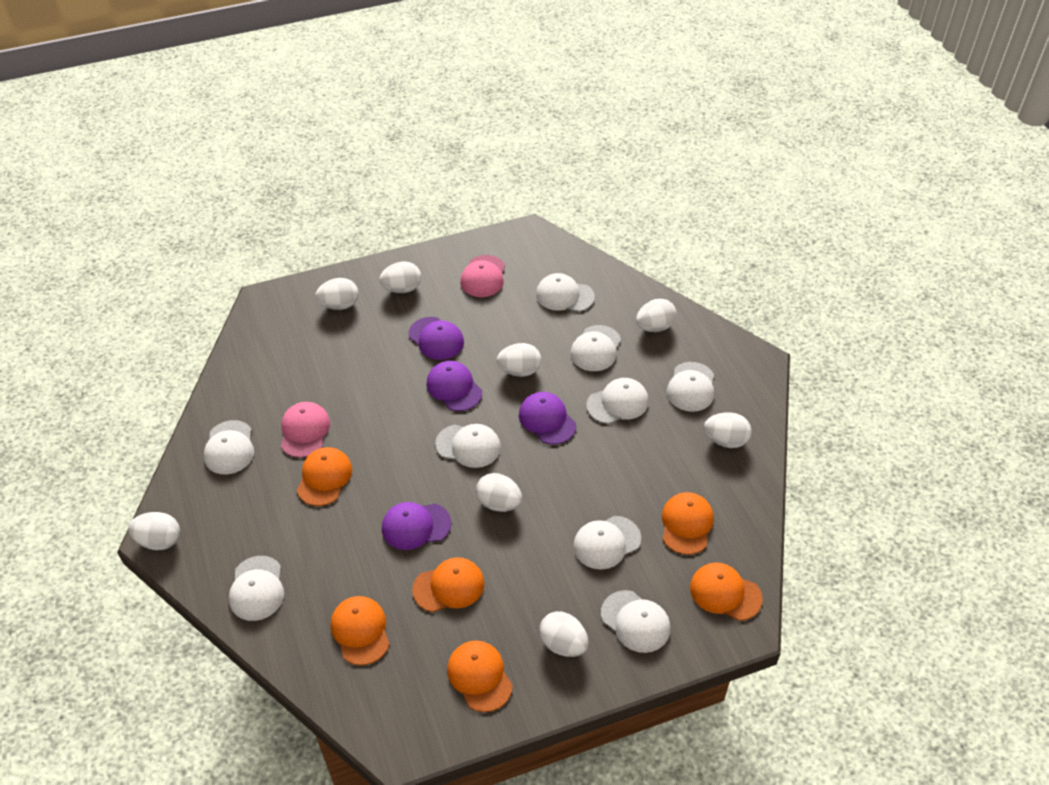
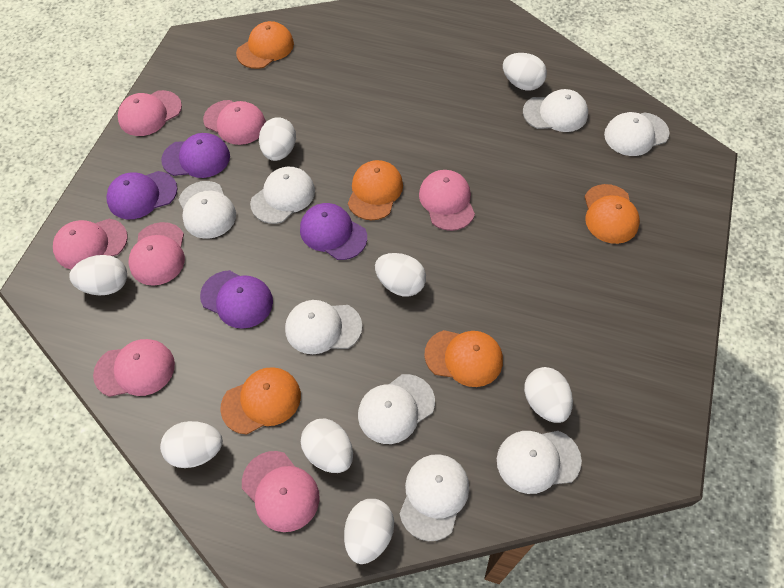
orange cap: [297,447,352,506] [331,596,390,665] [412,557,484,612] [447,640,513,712] [662,492,714,555] [690,562,763,621] = 6 -> [220,367,301,435] [236,21,294,69] [348,160,403,220] [424,330,503,387] [585,184,640,244] = 5
pink cap: [281,402,330,458] [460,255,505,297] = 2 -> [53,219,128,270] [93,339,175,397] [118,90,182,136] [129,222,185,286] [203,100,266,145] [242,451,320,532] [419,170,475,231] = 7
white cap: [204,420,254,474] [229,556,284,621] [435,424,501,468] [536,273,595,312] [570,325,621,371] [573,516,641,569] [586,378,649,424] [601,590,670,653] [667,362,714,412] = 9 -> [178,181,236,239] [250,167,315,224] [285,300,362,354] [358,374,435,444] [399,454,469,541] [497,431,582,494] [523,89,588,132] [604,112,669,156] = 8

